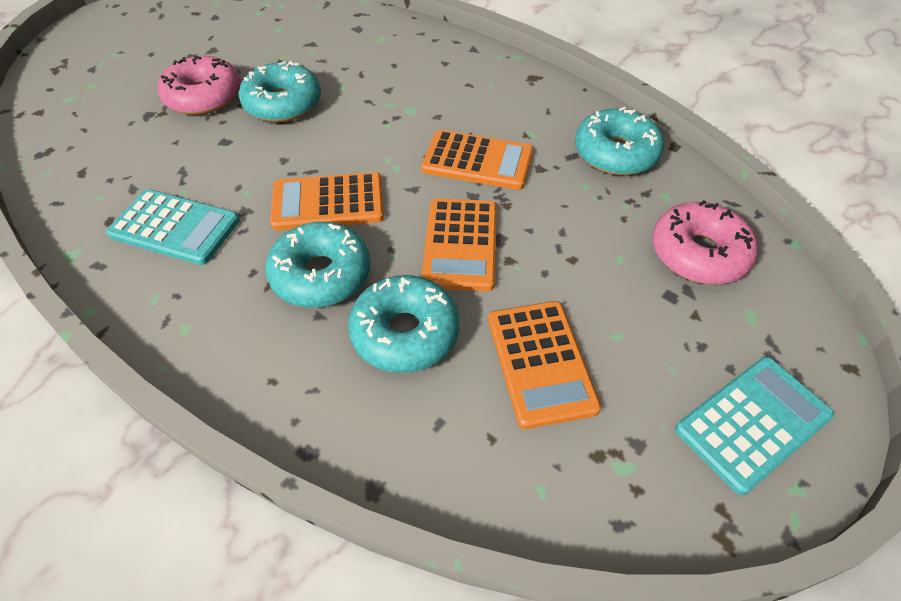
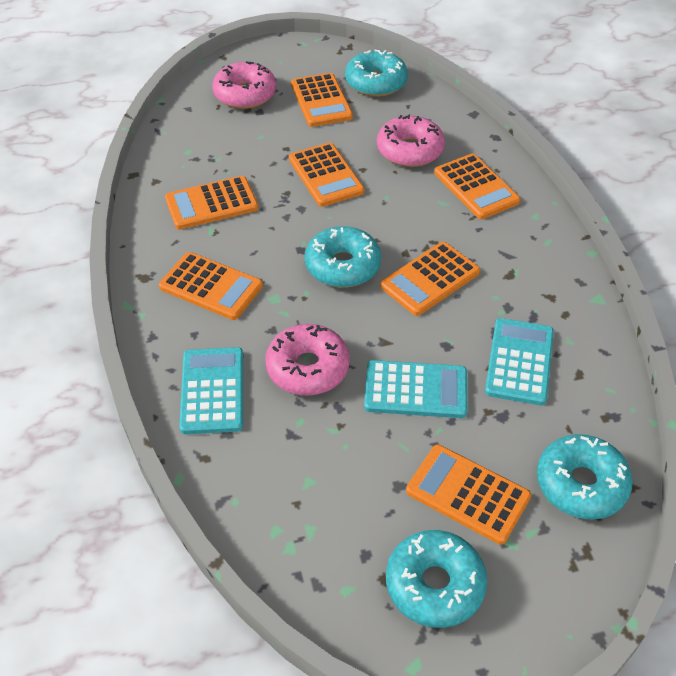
orange calculator: [270,172,384,231] [421,130,533,190] [422,198,497,291] [488,301,601,429] = 4 -> [159,252,263,320] [165,176,259,229] [289,142,364,207] [291,73,353,127] [380,242,480,316] [406,445,531,545] [434,153,521,219] = 7
pink donut: [157,55,241,115] [652,200,758,284] = 2 -> [212,61,276,109] [265,324,350,396] [377,114,445,167] = 3
turquoise calculator: [106,189,240,265] [675,357,834,495] = 2 -> [179,347,243,434] [364,360,467,418] [485,318,554,405] = 3

